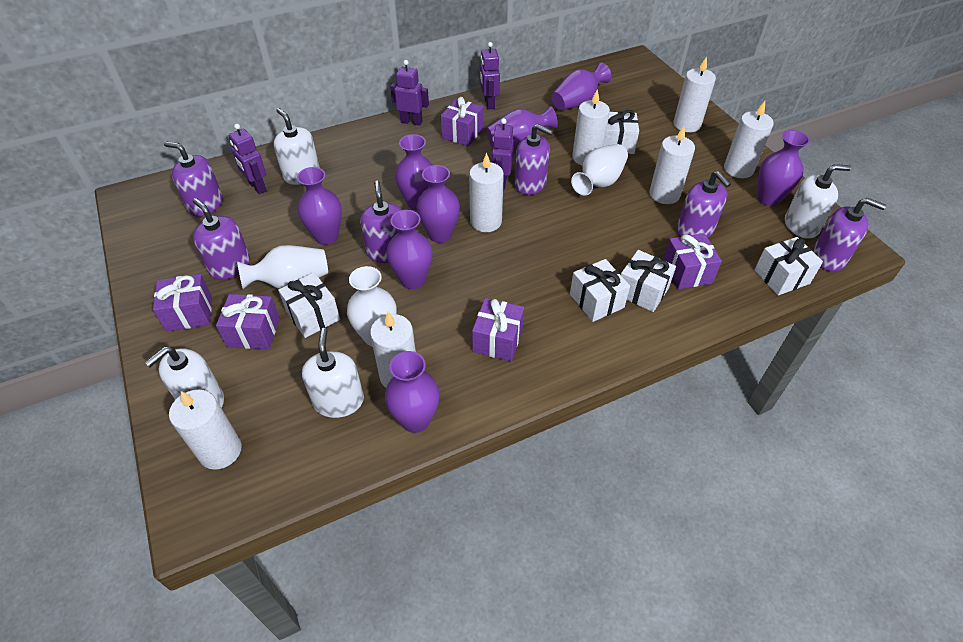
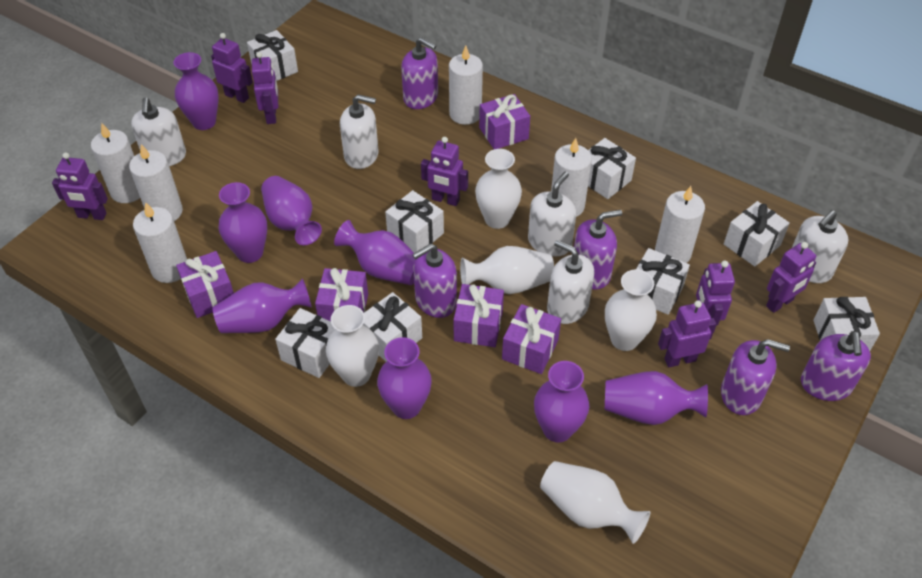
purple robot: [229,124,267,194] [390,60,429,126] [480,42,500,110] [492,118,514,189] = 4 -> [52,153,108,220] [211,33,253,103] [252,52,278,124] [421,137,468,206] [658,300,716,367] [696,260,735,333] [766,242,816,313] = 7
purple soap dispenser: [164,141,223,217] [193,198,250,280] [360,180,402,263] [514,124,553,195] [677,171,731,238] [812,198,886,271] = 6 -> [401,37,438,109] [412,244,457,318] [574,210,622,290] [721,339,790,415] [801,331,871,401] = 5
white candle: [169,390,242,470] [370,312,416,388] [469,153,504,232] [572,89,610,165] [650,126,695,204] [673,57,716,132] [724,101,774,178] = 7 -> [91,123,140,203] [129,144,183,221] [133,202,187,283] [449,46,483,125] [551,138,592,217] [655,186,705,263] = 6
white gift: [278,273,340,338] [570,259,630,322] [604,110,639,154] [621,250,676,312] [754,237,823,296] = 5 -> [247,30,298,81] [275,308,335,378] [363,292,422,362] [385,190,444,253] [588,138,636,199] [636,248,690,315] [724,201,790,267] [813,297,880,351] = 8
white soap dispenser: [145,347,224,408] [274,108,320,185] [302,328,364,418] [785,164,851,239] = 4 -> [131,98,186,166] [340,94,379,169] [528,172,576,257] [547,240,594,324] [792,210,848,283] = 5
white vase: [237,245,328,289] [347,266,396,347] [571,144,628,195] = 3 -> [326,305,379,387] [460,246,554,294] [475,149,522,229] [540,461,650,544] [605,270,657,351] = 5

